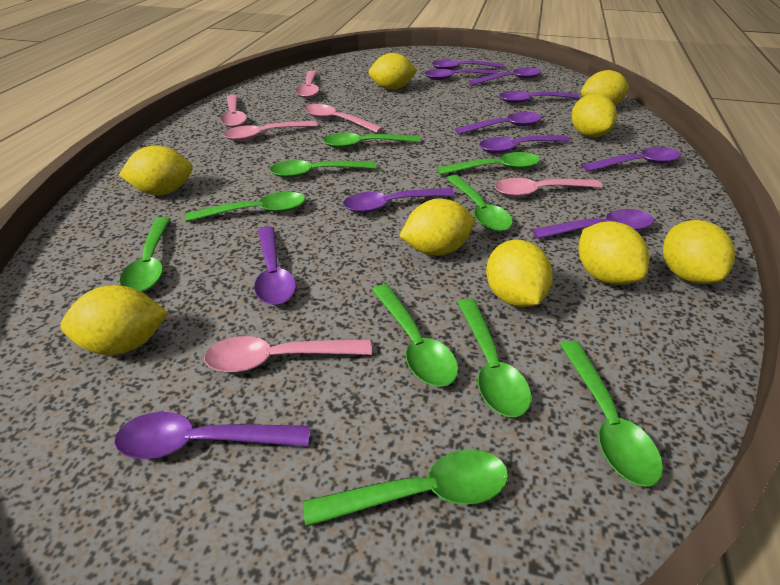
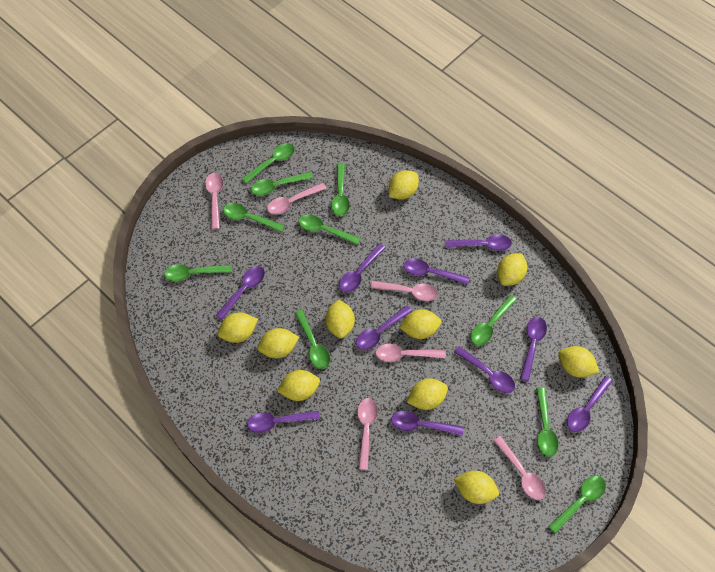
purple spoon: [114,412,310,459] [254,226,296,305] [343,188,455,213] [424,69,498,80] [432,60,504,70] [455,112,542,135] [469,67,542,85] [479,135,570,153] [499,91,580,103] [532,209,654,239] [582,147,681,172] = 11 -> [216,266,265,320] [247,411,320,433] [339,243,385,292] [356,305,412,350] [391,411,464,436] [403,258,469,285] [445,234,512,251] [454,346,515,393] [520,317,547,381] [567,376,613,432] = 10
yellow lemon: [61,285,168,355] [119,146,193,195] [369,53,417,90] [399,199,474,256] [486,240,553,307] [572,94,617,137] [579,221,649,285] [581,70,630,105] [663,220,735,284] = 9 -> [218,312,258,343] [257,328,299,358] [277,370,320,401] [325,299,355,338] [389,170,419,200] [399,309,441,339] [407,378,448,410] [454,471,499,504] [497,254,527,286] [558,346,599,378] = 10

